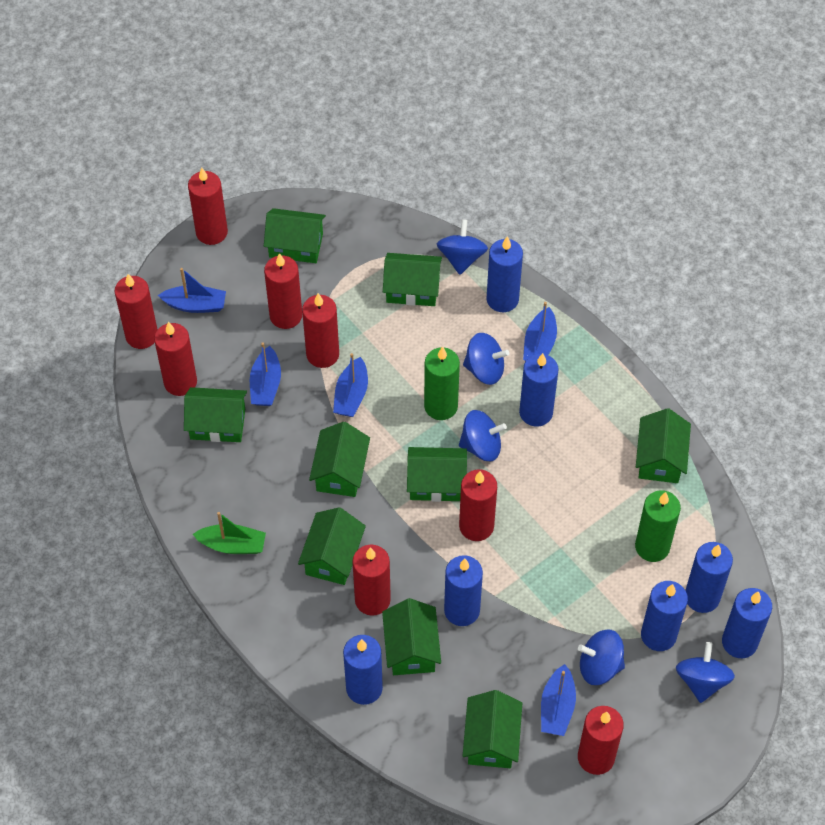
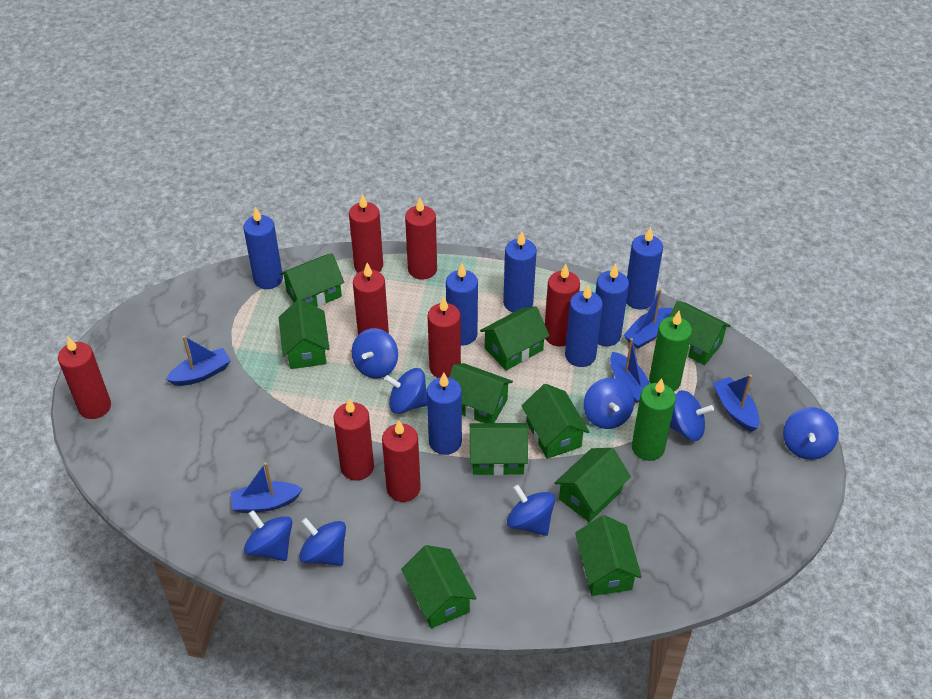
blue spinning top: [437,219,488,275] [459,410,507,461] [463,333,509,385] [578,629,625,685] [676,642,735,703] = 5 -> [244,510,293,561] [299,518,346,566] [352,328,398,378] [384,368,427,414] [507,485,555,536] [584,378,634,429] [670,390,714,441] [783,407,839,460] = 8
green boat: [193,512,266,554] = 1 -> none = 0
green house: [184,387,247,442] [264,208,326,263] [298,508,366,585] [309,422,370,497] [382,598,441,675] [383,253,442,306] [407,447,467,502] [463,690,522,768] [636,408,691,483] = 9 -> [279,299,330,369] [280,253,344,307] [401,545,476,628] [449,363,513,423] [469,423,528,476] [480,306,550,371] [522,384,589,459] [555,448,631,522] [575,515,642,596] [669,301,731,365] = 10

